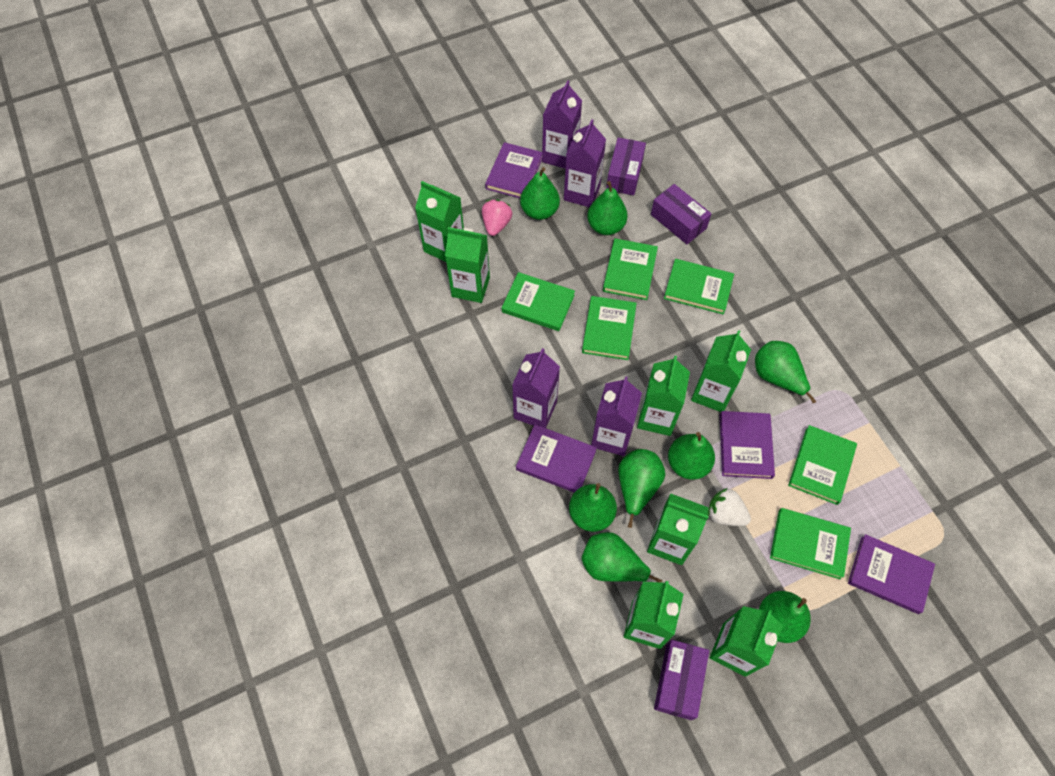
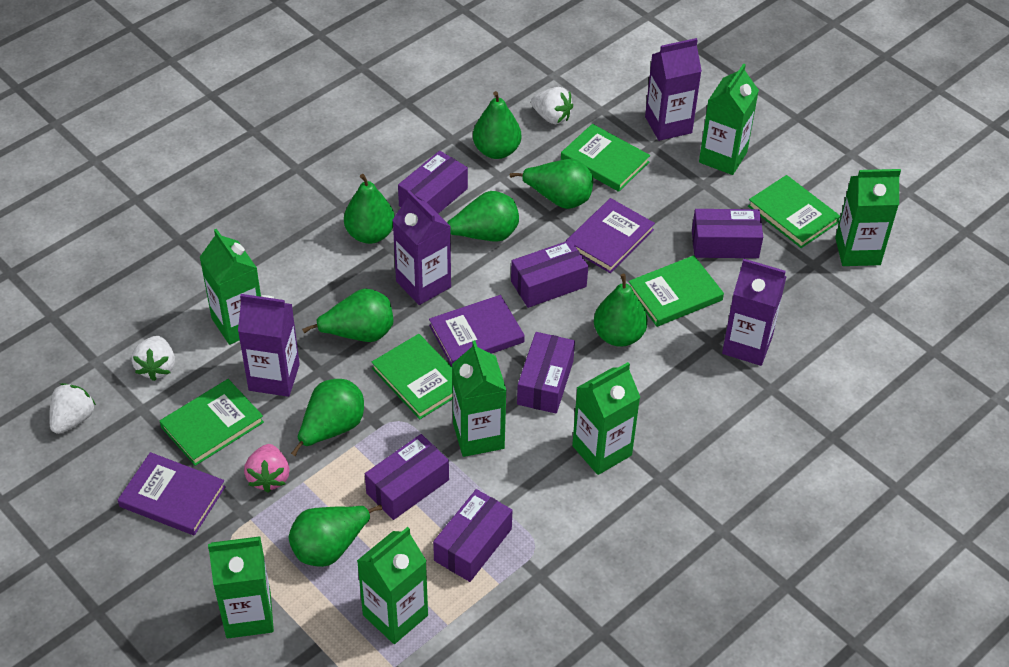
green book: [502,272,575,331] [582,296,637,360] [603,238,658,300] [664,259,734,314] [770,508,851,579] [788,425,857,505] = 6 -> [160,379,264,466] [371,334,453,419] [561,124,650,192] [629,255,724,327] [748,175,840,248] = 5
purple book: [485,142,542,198] [516,424,597,493] [720,411,775,479] [848,534,935,614] = 4 -> [118,452,226,535] [429,295,525,366] [566,198,655,273] = 3
purple box: [606,138,646,195] [651,184,711,244] [654,640,709,720] = 3 -> [365,434,449,520] [398,151,468,214] [433,489,512,582] [511,240,588,308] [517,332,575,414] [692,209,763,258] = 6
white strawberry: [708,488,751,526] = 1 -> [49,383,96,434] [131,336,175,381] [531,87,573,124] = 3

